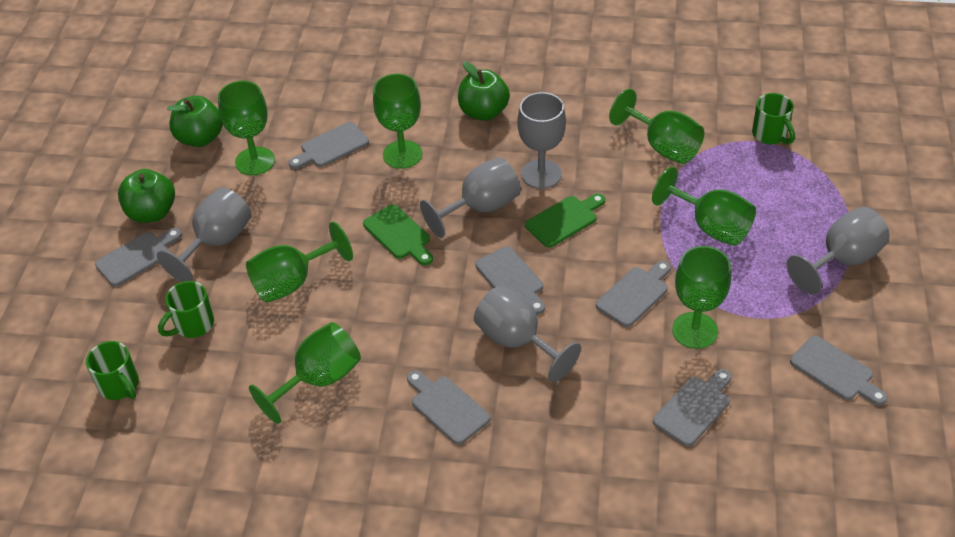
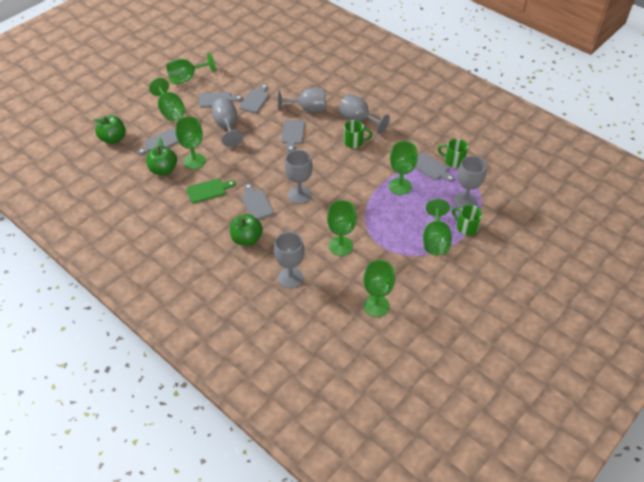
green cutting board: [363,204,433,265] [525,193,605,248] = 2 -> [186,179,236,203] = 1
grey cutting board: [95,228,182,286] [289,122,369,169] [407,370,490,445] [475,246,545,315] [596,261,671,327] [653,369,732,447] [790,336,888,405] = 7 -> [138,128,179,155] [199,92,243,108] [239,84,269,113] [241,183,274,220] [281,120,305,152] [415,153,454,182] = 6
grey goblet: [157,187,252,282] [420,157,521,238] [474,285,581,382] [517,92,566,189] [786,207,890,294] = 5 -> [212,98,243,147] [274,232,305,288] [277,88,326,112] [285,150,313,204] [339,94,390,134] [454,156,487,208] = 6

